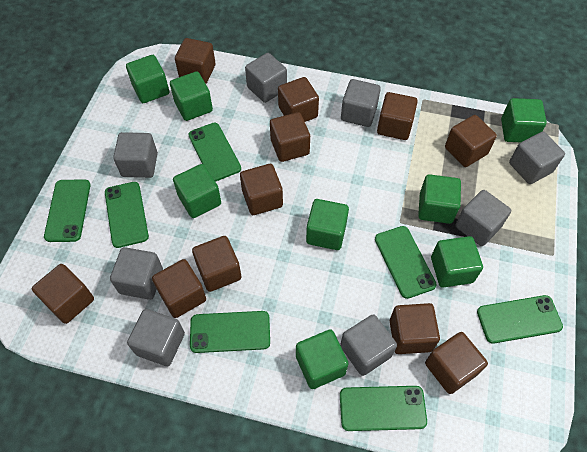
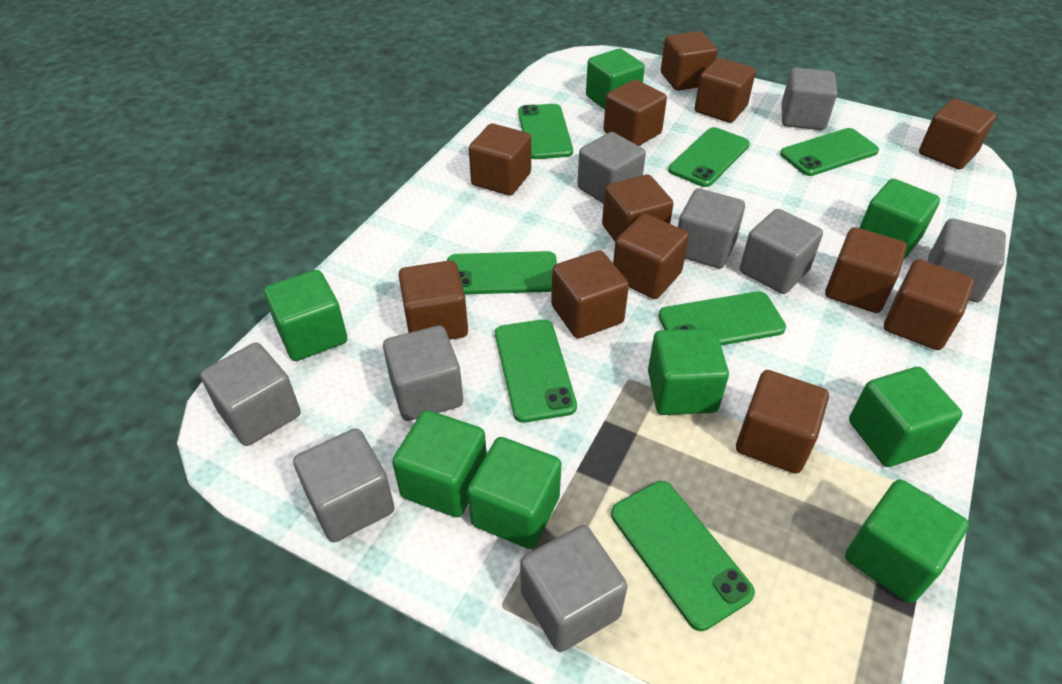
brown cube: [32,264,94,324] [152,259,206,318] [175,38,215,84] [192,236,241,292] [240,164,283,215] [270,112,310,162] [278,77,319,122] [377,92,418,140] [390,303,440,354] [425,332,488,394] [445,115,497,167] = 11 -> [398,260,468,340] [469,123,531,196] [551,250,629,338] [602,175,673,242] [603,80,667,146] [613,214,689,299] [661,31,718,91] [695,58,756,123] [736,370,829,474] [825,227,907,313] [884,259,974,350] [919,99,996,170] = 12
grey cube: [110,247,163,300] [113,132,158,178] [127,309,185,366] [245,53,287,103] [340,314,397,376] [341,79,381,127] [455,190,511,246] [509,132,565,184] = 8 -> [200,343,301,446] [293,428,395,542] [383,326,463,421] [520,525,627,652] [577,132,646,204] [678,188,745,269] [740,209,823,294] [781,68,837,130] [928,218,1006,302] = 9

